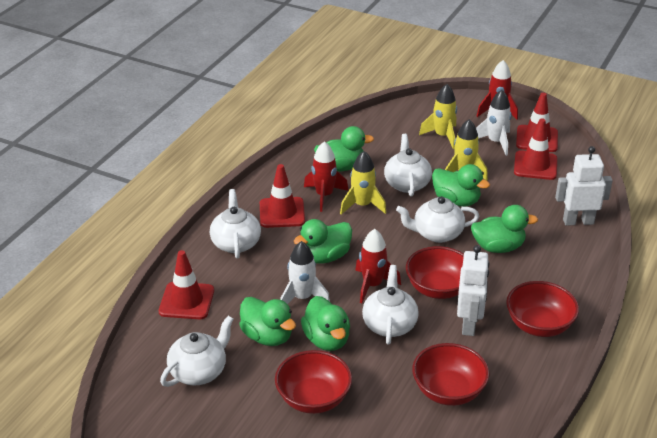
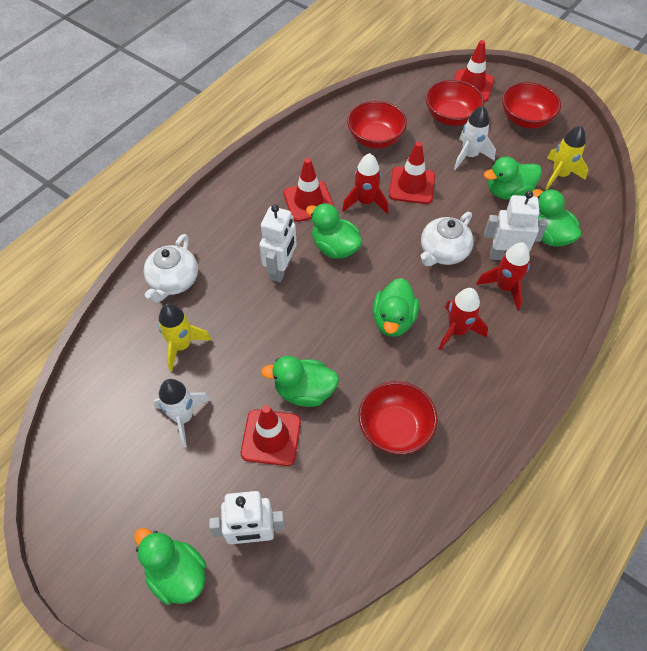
white robot: [457,245,489,336] [555,146,613,226] = 2 -> [209,491,285,544] [259,205,297,282] [484,191,548,260] = 3
white teapot: [160,316,234,387] [210,189,261,258] [362,265,419,345] [384,134,432,196] [396,196,479,243] = 5 -> [144,234,198,303] [421,212,474,266] = 2
yellow rocket: [340,151,387,215] [419,84,457,149] [445,119,488,181] = 3 -> [158,303,212,372] [545,125,588,190] = 2

